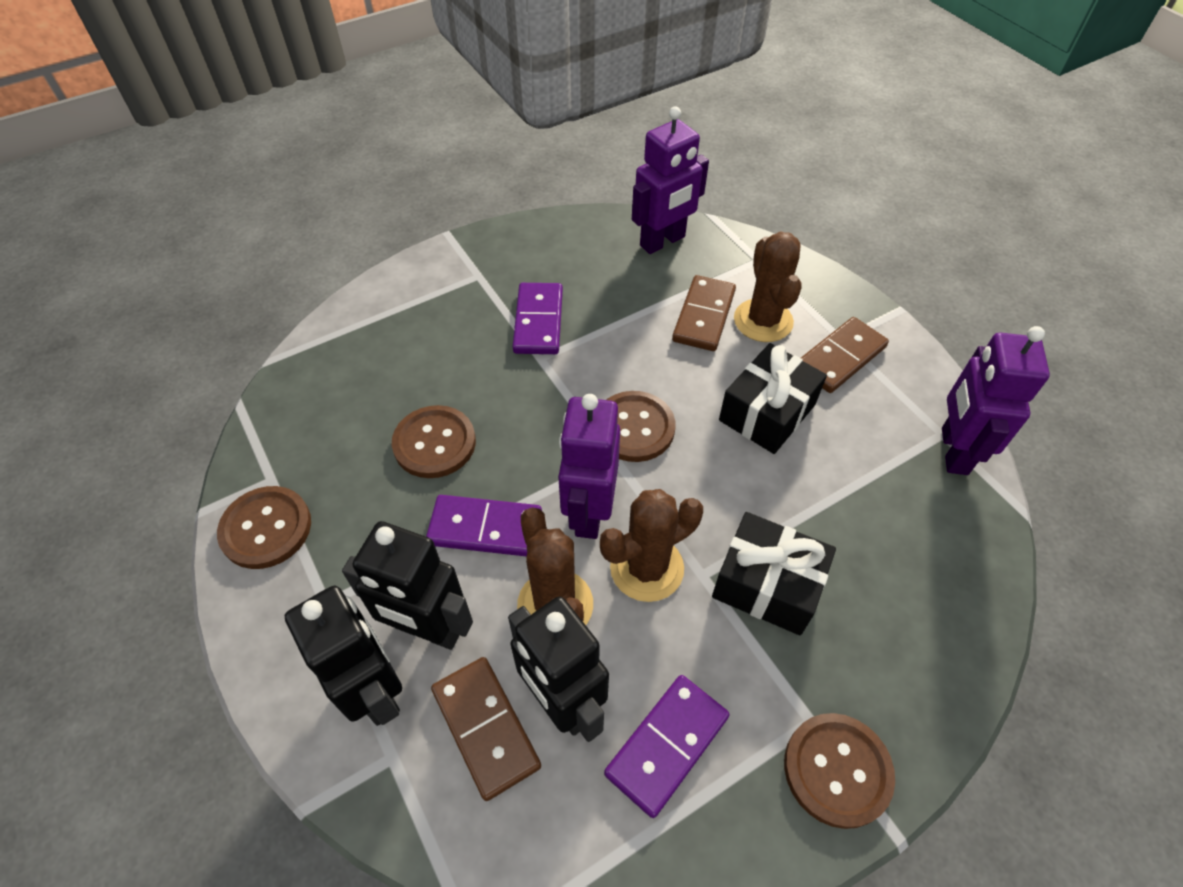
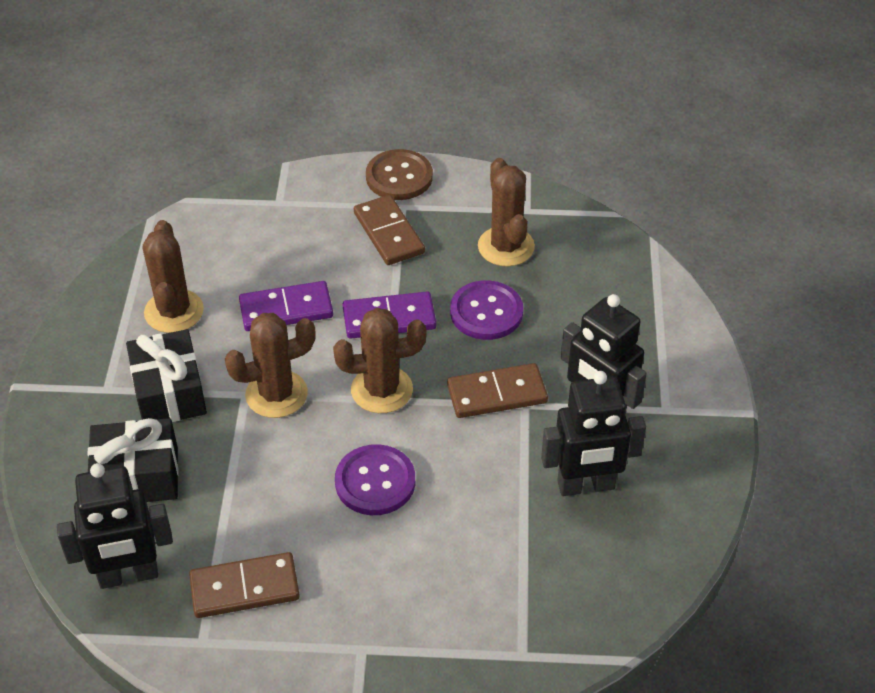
brown button: [217,486,311,569] [392,405,476,478] [606,391,675,462] [784,713,895,829] = 4 -> [366,149,433,200] = 1
brown cactus: [517,507,593,625] [600,489,703,602] [734,232,802,342] = 3 -> [143,220,204,333] [225,313,316,418] [333,308,426,413] [478,158,535,266] = 4
purple button: none = 0 -> [335,444,415,515] [450,280,523,340] = 2
purple domino: [426,495,542,557] [513,283,563,354] [604,675,730,818] = 3 -> [239,281,333,331] [343,291,436,339] = 2
purple robot: [558,394,620,539] [632,106,709,254] [942,326,1050,475] = 3 -> none = 0

